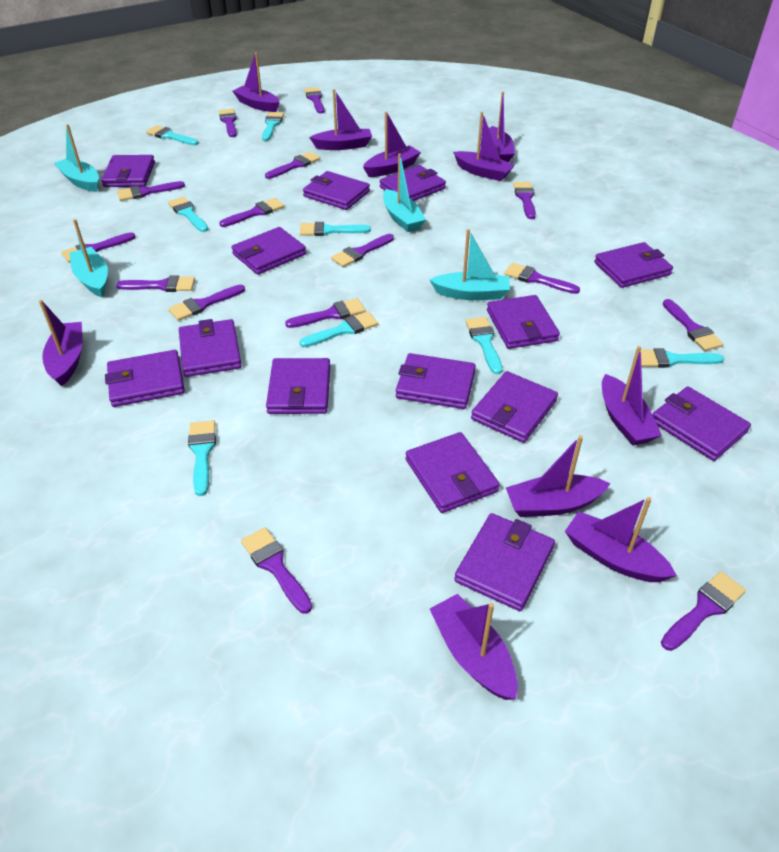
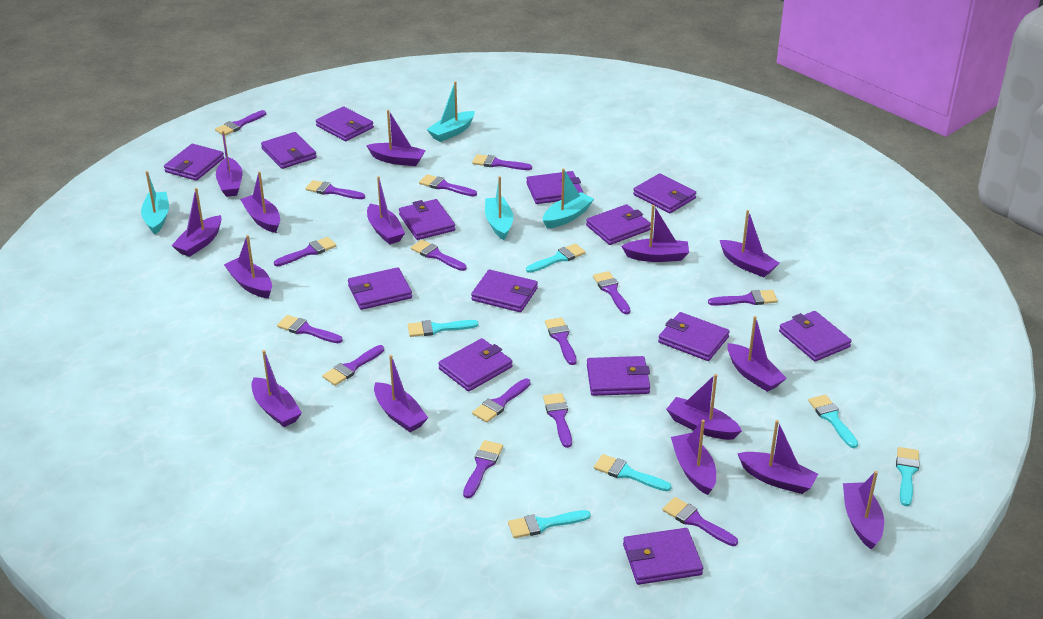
purple boat: [39,300,83,386] [233,52,280,112] [309,89,372,150] [363,112,421,177] [430,594,518,700] [453,112,515,181] [489,92,515,162] [506,435,611,517] [565,497,677,582] [602,346,662,446] = 10 -> [171,188,222,257] [216,131,242,197] [224,235,272,298] [240,171,280,233] [251,350,302,427] [366,110,426,166] [367,176,405,244] [374,355,428,432] [621,205,689,262] [666,374,742,440] [671,420,716,495] [720,210,780,277] [727,316,787,392] [737,420,818,494] [843,471,884,549] = 15
turquoise brush: [146,125,198,145] [168,197,208,232] [188,420,216,496] [262,112,284,141] [299,311,378,347] [300,222,371,236] [466,317,502,374] [640,348,724,368] = 8 -> [408,320,479,337] [508,510,591,538] [526,243,585,273] [594,454,672,491] [808,395,858,448] [896,447,920,506] = 6

